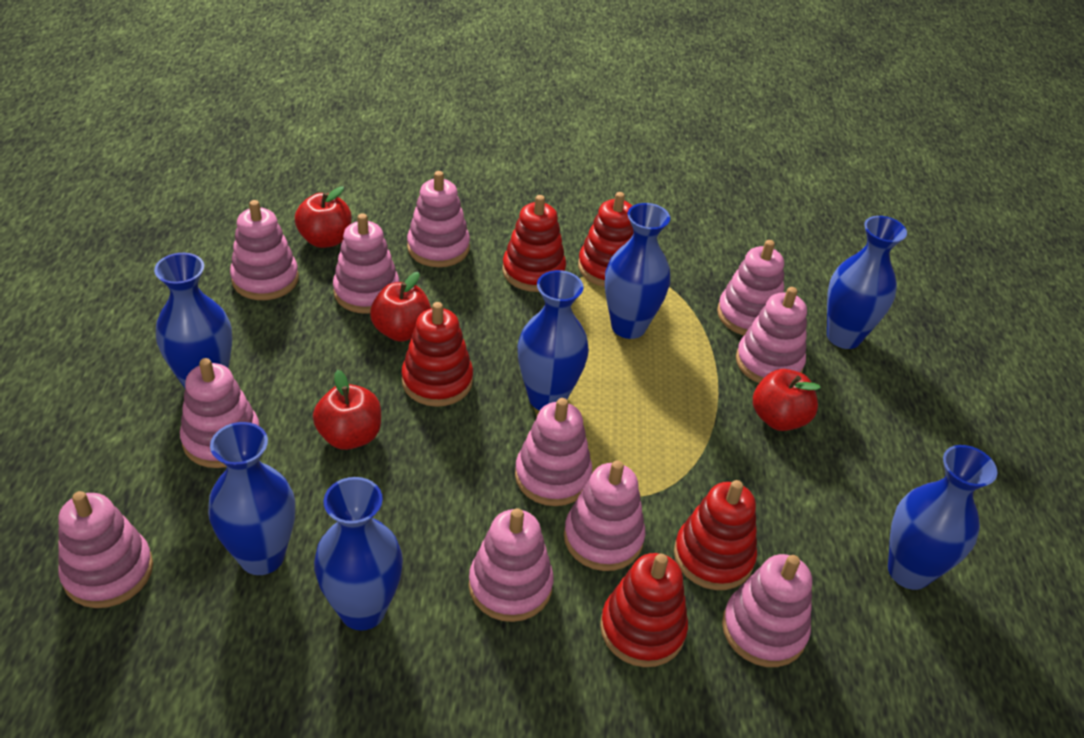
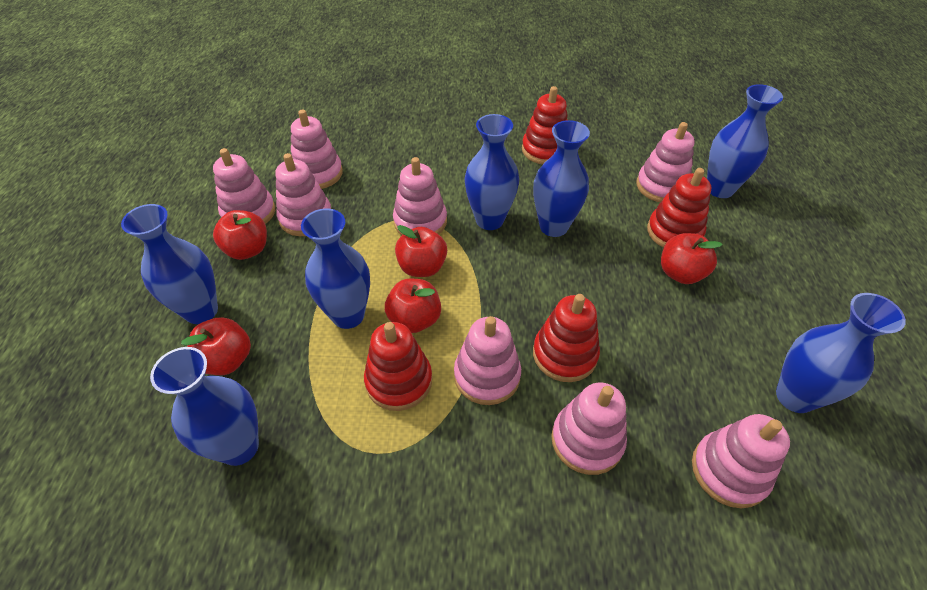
pink stacking toy: [58,491,153,608] [180,358,260,468] [230,200,299,300] [333,213,400,314] [407,171,470,267] [469,508,554,622] [515,398,592,506] [564,460,645,571] [717,240,784,335] [722,554,812,667] [736,287,807,383] = 11 -> [213,148,275,224] [275,153,331,236] [291,110,343,189] [393,157,447,235] [454,316,521,405] [551,382,627,475] [636,122,695,202] [692,414,790,508] = 8
red apple: [295,186,352,248] [313,370,381,450] [370,272,431,342] [753,369,821,431] = 4 -> [181,317,251,375] [213,210,267,260] [385,279,441,333] [395,225,447,277] [661,233,723,284] = 5
red stacking toy: [401,302,473,407] [502,195,566,292] [578,192,634,287] [600,553,688,667] [674,480,757,590] = 5 -> [364,322,432,411] [522,86,568,164] [533,294,600,382] [647,168,711,248] = 4

